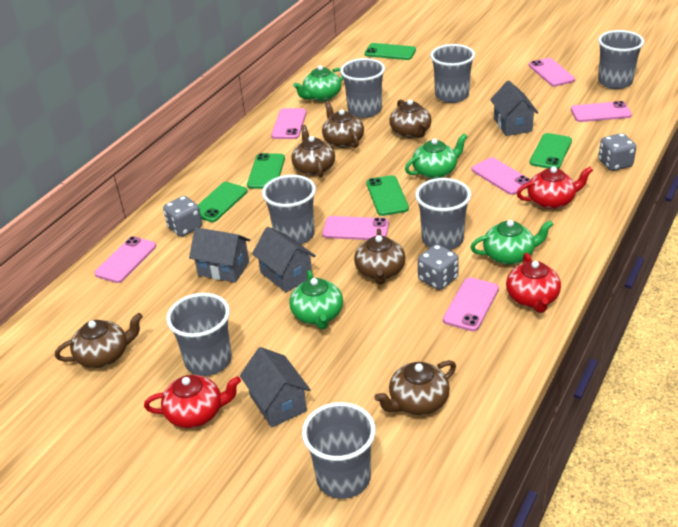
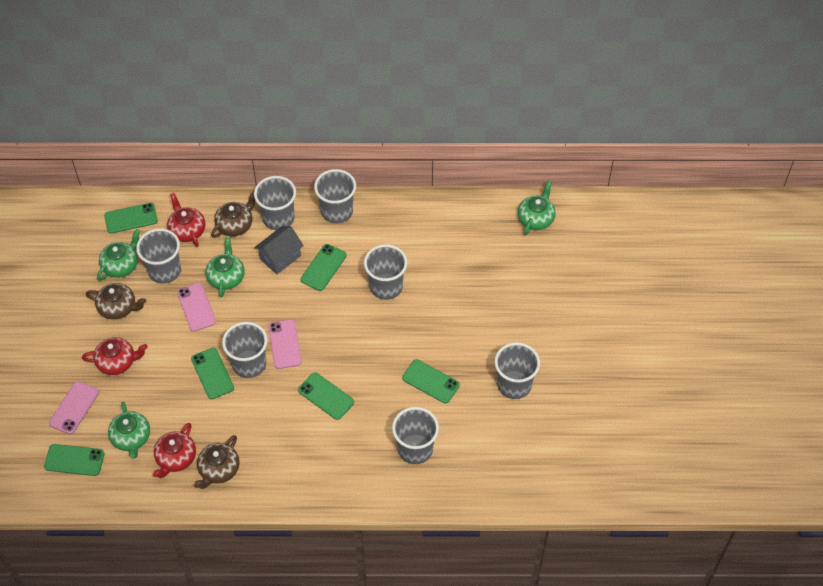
brown teapot: [55,313,143,368] [291,125,335,178] [322,101,364,148] [354,228,406,284] [374,360,456,415] [389,99,432,138] = 6 -> [86,283,146,320] [194,435,239,489] [211,191,255,238] = 3
green phone: [198,182,248,222] [247,153,285,189] [364,43,416,60] [366,175,409,216] [530,133,572,169] = 5 -> [44,444,104,476] [104,203,158,234] [191,348,234,399] [298,372,354,420] [300,244,346,291] [402,359,460,403] = 6
grey dice: [163,196,202,237] [418,244,459,290] [598,133,636,171] = 3 -> none = 0
grey house: [189,227,250,283] [240,347,311,427] [252,227,316,293] [490,81,539,136] = 4 -> [254,226,304,274] = 1
pink phone: [95,236,156,283] [271,108,306,139] [322,216,389,240] [443,277,499,331] [472,157,531,195] [529,58,575,86] [571,101,632,122] = 7 -> [49,381,99,435] [177,283,216,332] [268,319,302,369] = 3

